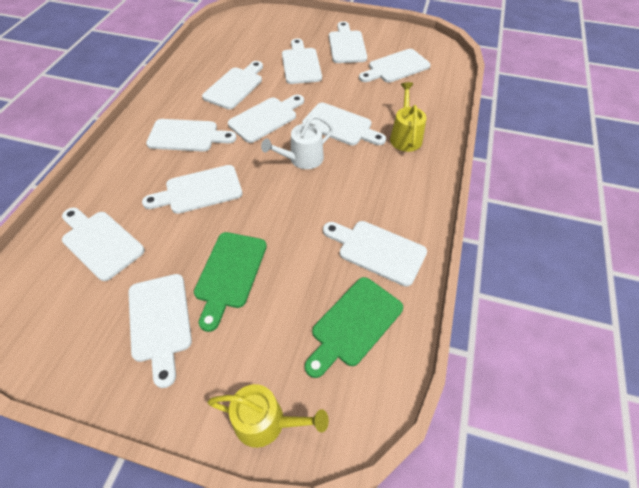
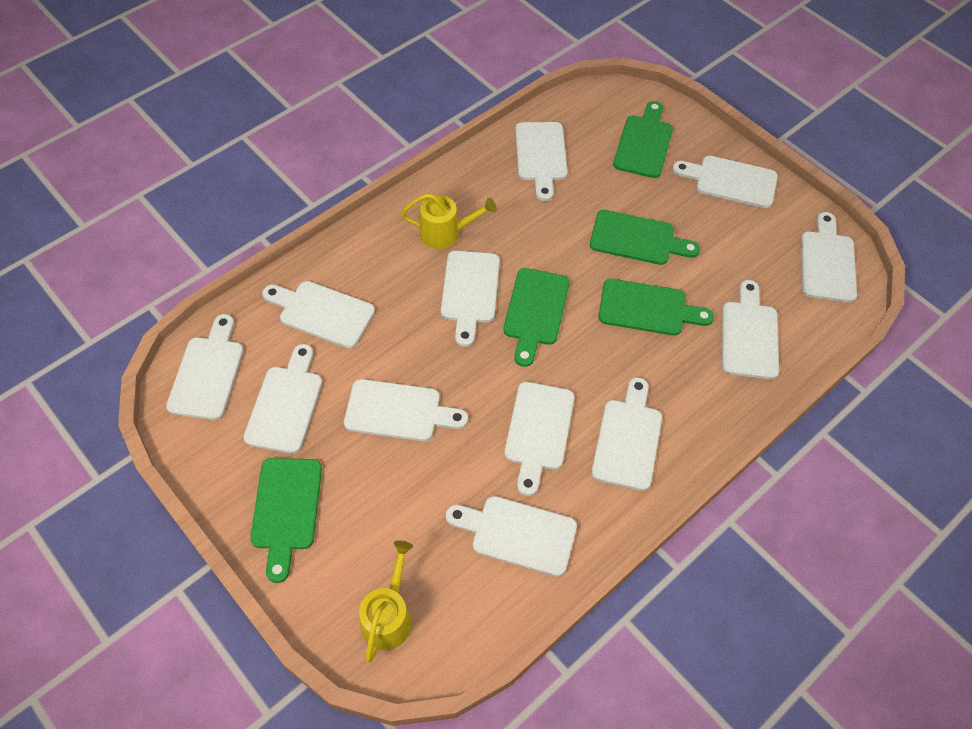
green cutting board: [194,232,267,332] [305,277,403,378] = 2 -> [250,458,322,583] [503,268,569,367] [590,210,700,265] [598,279,714,336] [613,101,673,178] = 5
white cutting board: [62,208,145,281] [128,274,192,388] [142,165,242,214] [146,119,236,152] [202,61,263,109] [228,94,304,143] [282,38,322,84] [302,103,386,145] [323,221,427,287] [329,21,367,63] [359,49,431,83] = 11 -> [166,314,244,420] [243,344,322,454] [262,281,375,348] [344,379,468,441] [441,251,500,347] [446,496,577,576] [504,382,574,496] [515,122,568,201] [592,377,662,491] [673,156,778,208] [722,280,779,379] [801,212,857,302] = 12
white watering can: [261,115,333,169] = 1 -> none = 0

